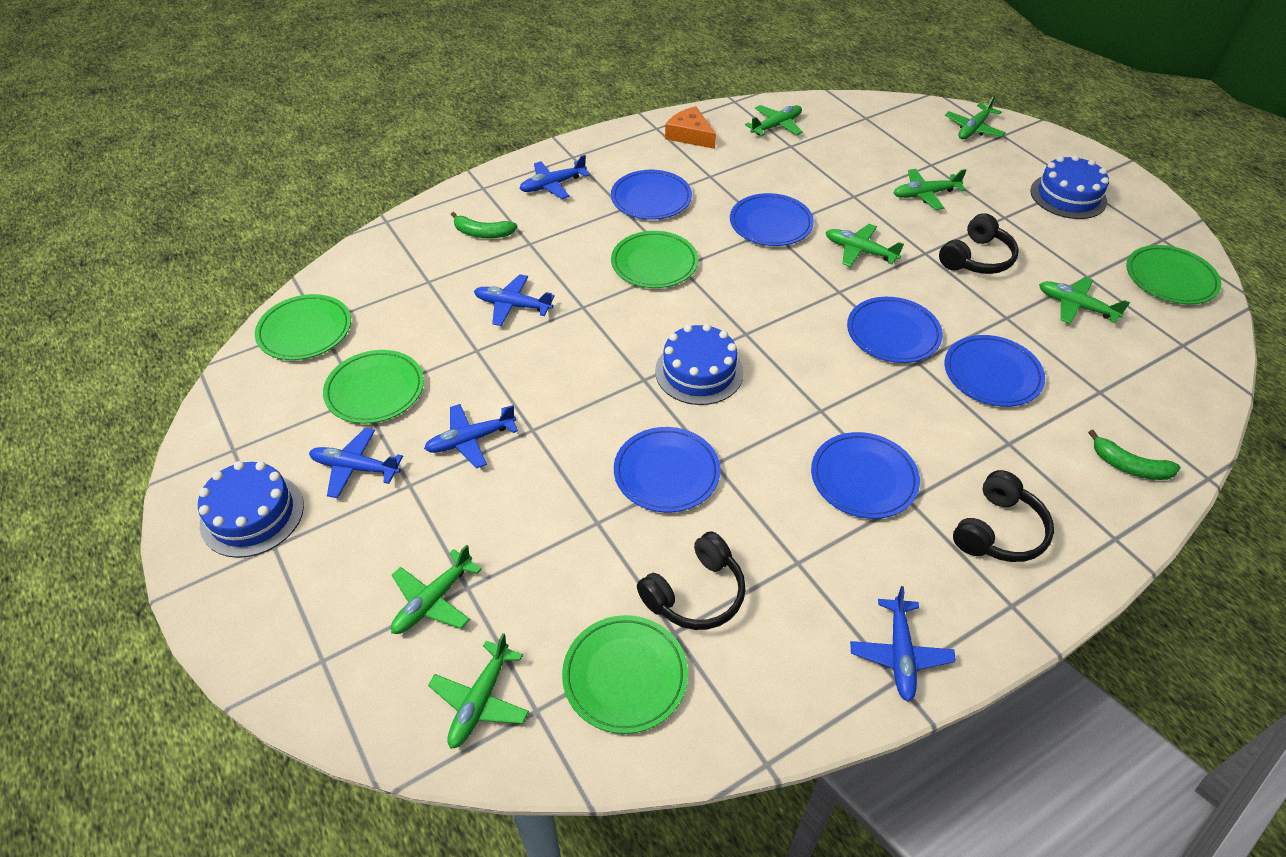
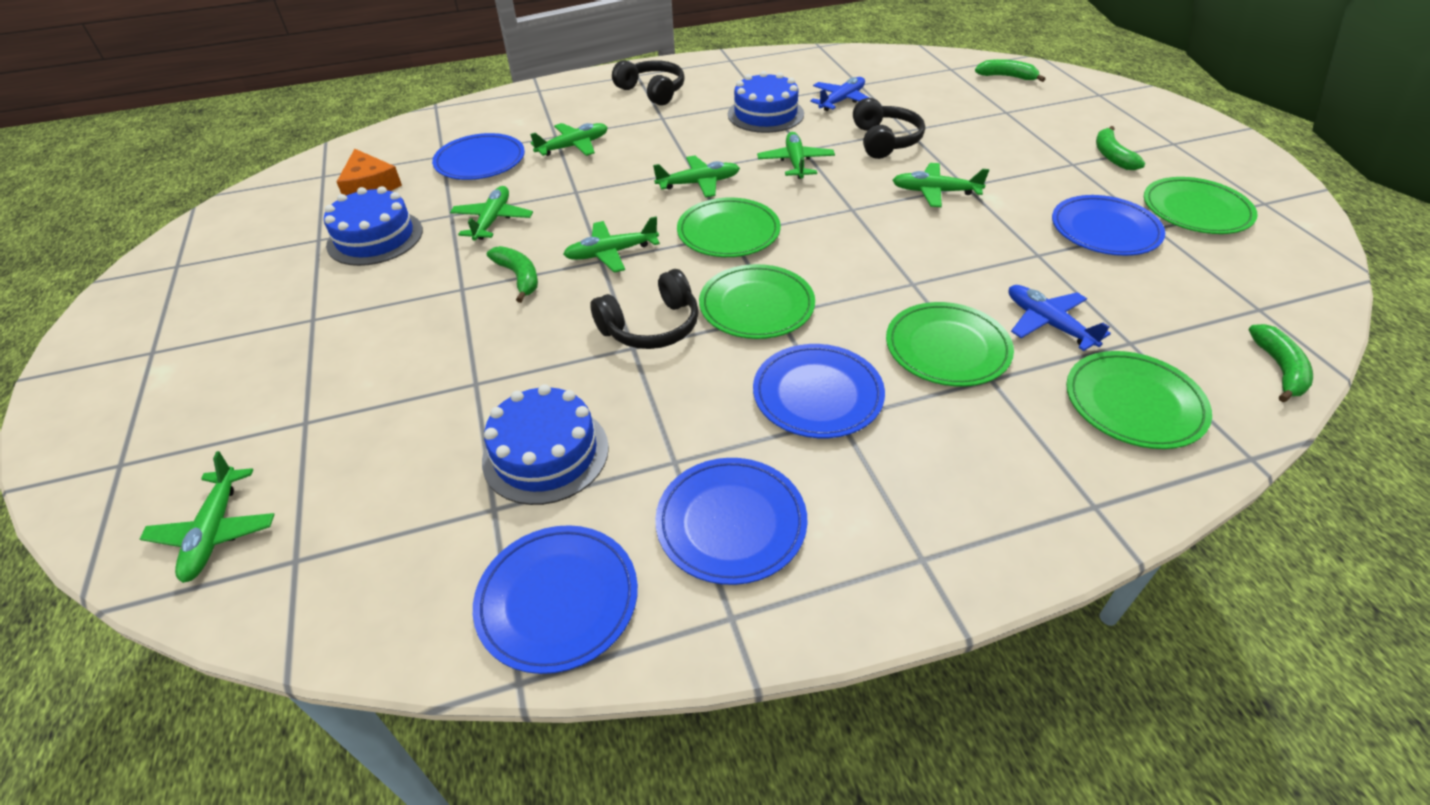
blue plane: [309,428,403,498] [424,404,518,468] [474,274,555,326] [519,155,590,199] [850,586,956,702] = 5 -> [810,77,869,111] [1009,285,1111,351] = 2
blue plate: [611,170,692,220] [614,427,721,513] [730,193,814,246] [811,432,920,519] [847,297,943,363] [945,335,1045,407] = 6 -> [432,133,525,180] [473,525,638,674] [655,458,807,585] [753,344,885,438] [1052,195,1165,256] = 5
green banana: [451,212,517,238] [1088,430,1181,480] = 2 -> [487,246,538,303] [975,59,1045,82] [1096,126,1145,170] [1249,324,1313,402] = 4

